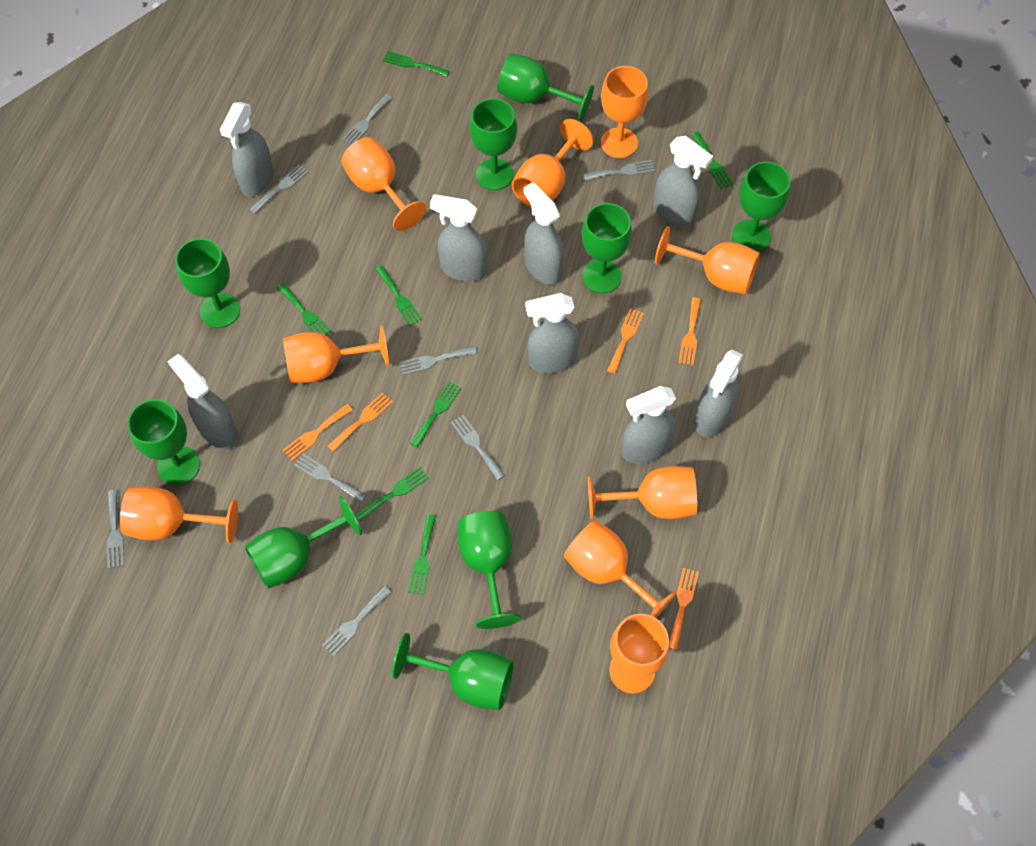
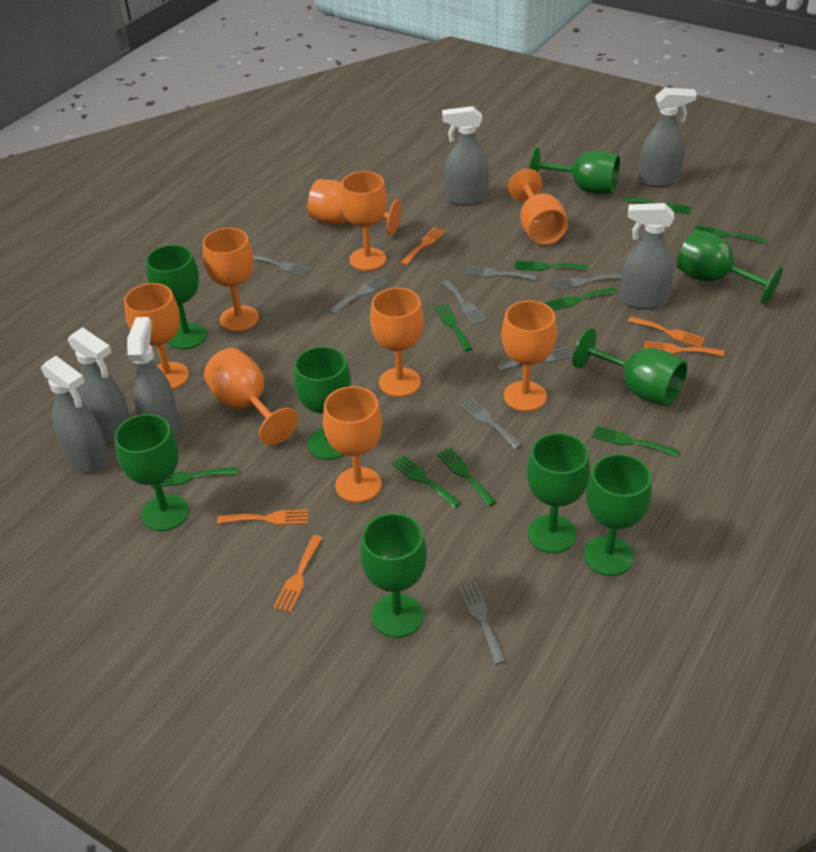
green fork: [277,283,331,335] [355,467,429,521] [375,265,422,326] [383,51,450,77] [408,514,436,595] [410,382,462,448] [691,132,733,189] = 7 -> [151,467,238,488] [391,455,461,508] [434,304,473,351] [437,447,496,506] [515,261,588,271] [544,287,617,311] [592,426,680,457] [623,196,691,215] [695,225,767,244] = 9
grey spray bottle: [168,354,238,450] [220,102,274,197] [430,195,487,281] [524,183,564,285] [525,293,580,373] [621,386,676,464] [653,136,713,227] [694,350,743,437] = 8 -> [41,356,109,473] [68,327,130,443] [127,317,179,435] [442,106,489,206] [620,203,674,309] [638,88,697,187] = 6

